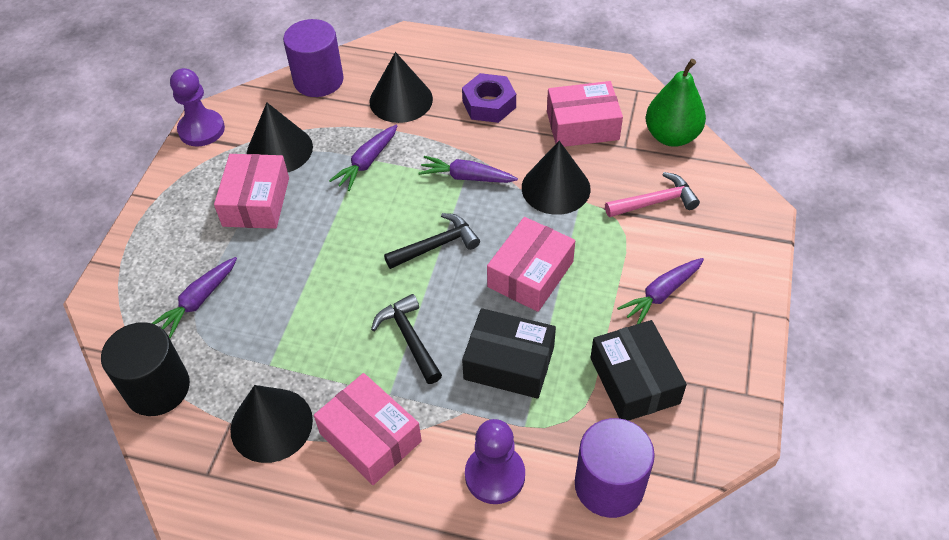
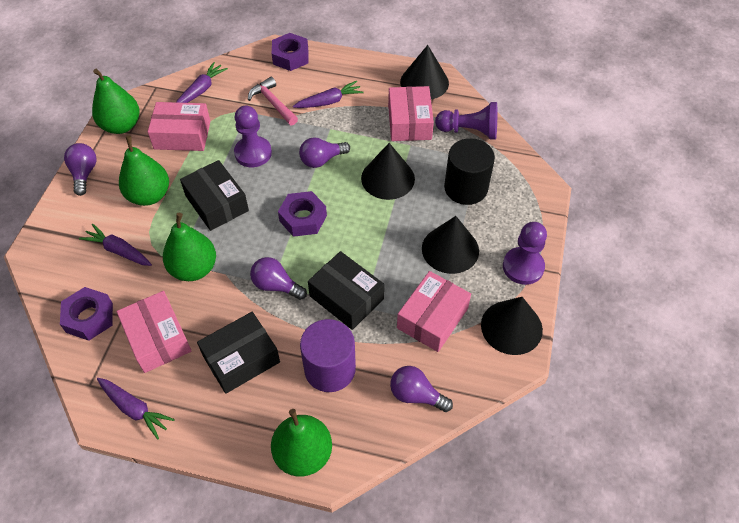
black box: [462,308,556,399] [590,320,687,421] = 2 -> [180,160,249,231] [197,312,280,394] [308,251,384,330] = 3
black hammer: [371,294,442,384] [384,213,480,269] = 2 -> none = 0
green pear: [646,59,706,147] = 1 -> [92,69,139,134] [119,136,169,206] [163,213,216,281] [271,409,332,477] = 4
purple cylinder: [283,19,344,97] [575,418,655,518] = 2 -> [300,319,356,392] = 1
purple light bulb: none = 0 -> [64,143,96,196] [250,257,307,300] [299,138,350,168] [390,366,453,412] = 4
purple nut: [462,73,516,123] = 1 -> [60,287,113,341] [272,33,308,71] [278,191,327,237] = 3
purple pawn: [170,68,225,147] [465,419,525,504] = 2 -> [234,106,272,167] [435,102,497,140] [503,222,547,285] = 3

